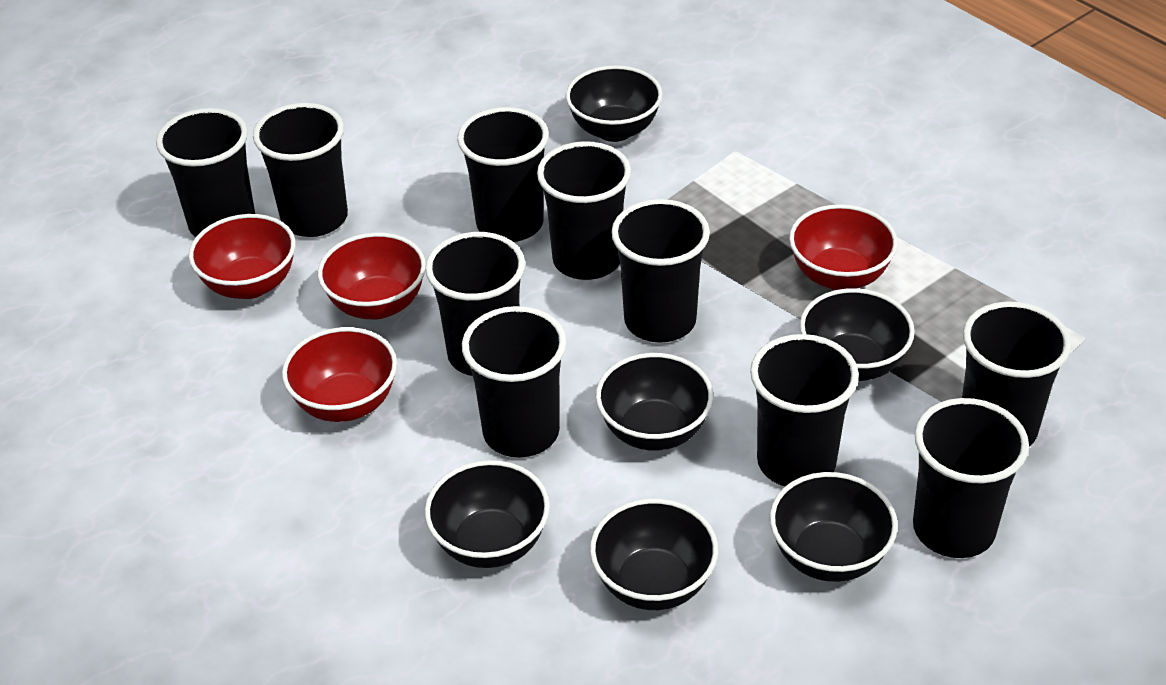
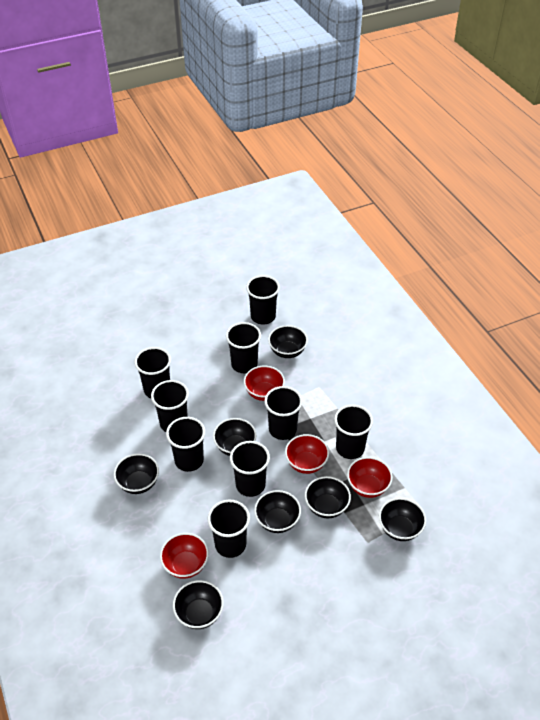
black bowl: [425,460,550,568] [566,65,662,142] [590,499,718,610] [596,353,713,451] [770,472,898,582] [800,288,915,381] = 6 -> [114,453,159,494] [173,580,224,629] [213,418,257,456] [254,490,301,533] [268,325,308,358] [305,476,351,518] [379,498,426,541] = 7
black cup: [156,108,255,237] [253,103,348,237] [425,232,525,376] [457,107,549,242] [462,306,567,458] [537,141,631,280] [611,199,710,343] [750,334,859,486] [913,398,1029,558] [962,301,1071,447] = 10 -> [134,347,171,398] [151,380,189,432] [166,417,205,472] [207,500,250,558] [226,322,261,373] [230,441,270,497] [246,275,280,325] [264,386,302,440] [334,405,373,459] = 9

